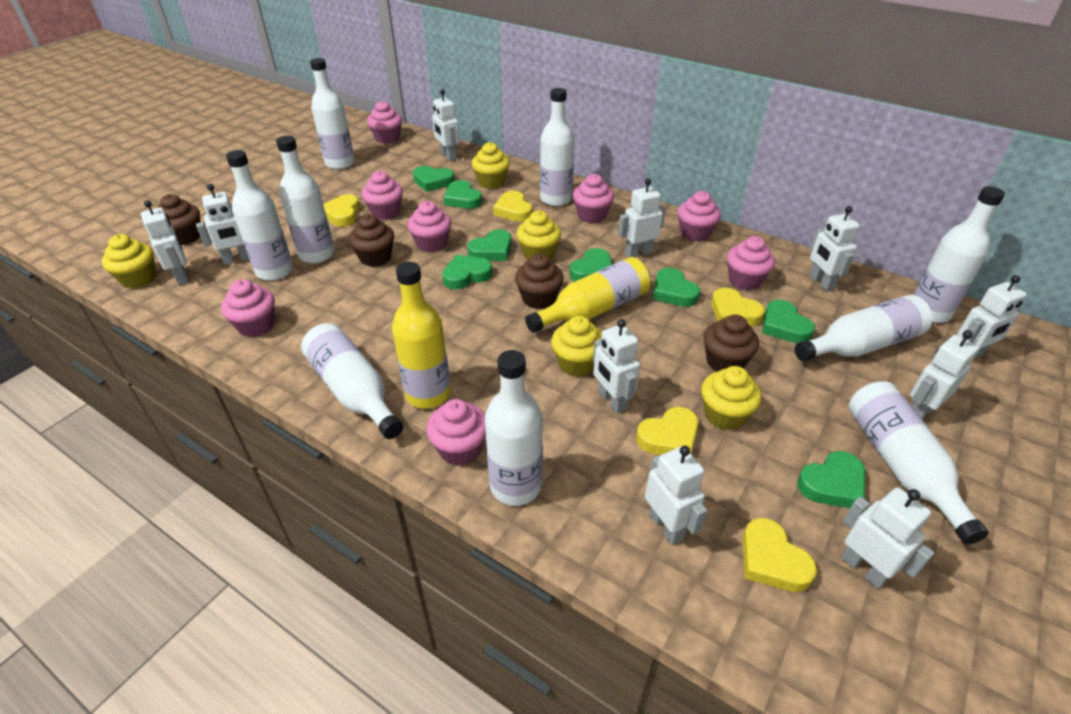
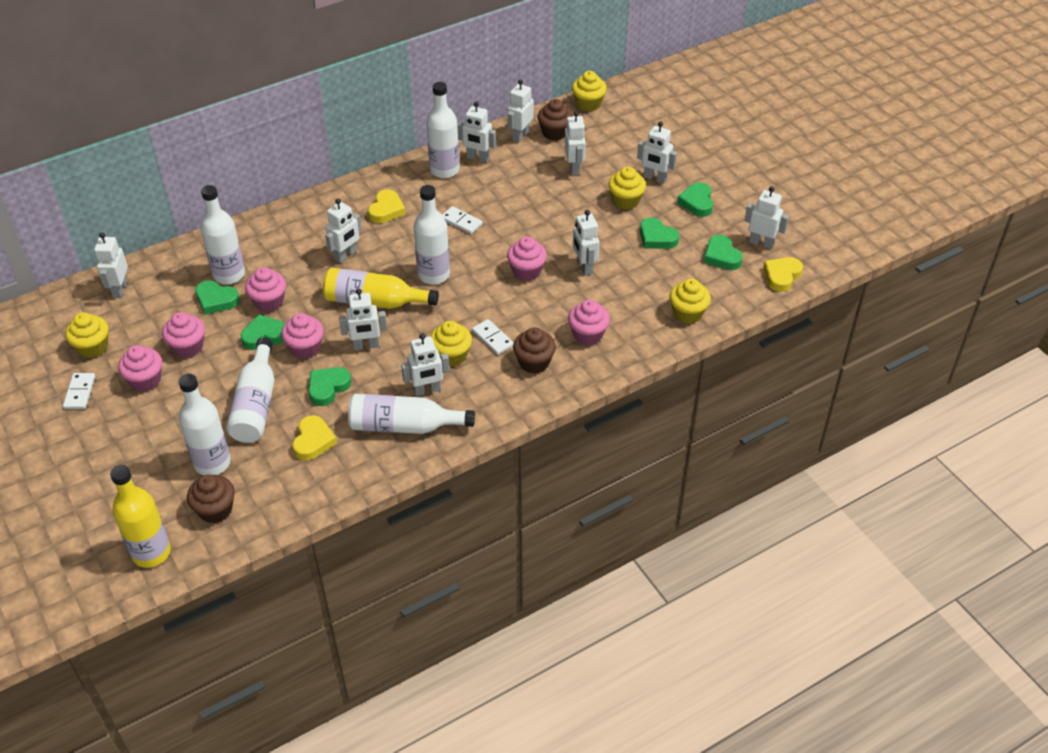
brown cupcake: [157,194,200,245] [349,214,394,267] [515,253,564,309] [704,314,759,372] = 4 -> [187,475,235,523] [513,327,556,374] [537,99,573,140] = 3
green heart: [413,166,455,192] [442,255,492,290] [443,180,482,209] [467,229,511,261] [570,248,612,282] [653,268,700,307] [762,300,815,343] [797,451,865,508] = 8 -> [196,280,239,315] [241,314,285,350] [308,367,351,406] [640,218,679,249] [677,182,713,217] [704,235,743,270] = 6
pink cupcake: [221,279,275,337] [362,171,403,220] [367,101,402,144] [407,201,451,252] [426,399,486,466] [573,174,614,223] [678,191,721,242] [727,236,775,290] = 8 -> [118,345,162,391] [162,312,205,358] [245,267,286,312] [281,313,324,359] [507,236,547,281] [568,299,610,345] = 6
white bottle: [226,150,293,281] [276,136,335,264] [301,323,403,439] [310,58,355,170] [485,350,543,506] [540,88,574,206] [794,295,932,361] [848,382,989,545] [914,186,1005,323] = 9 -> [179,374,231,475] [201,185,245,284] [226,338,275,443] [348,394,475,434] [414,185,450,284] [426,82,460,178] = 6
white domino: none = 0 -> [63,373,96,409] [442,206,483,234] [472,319,514,355] = 3
yellow heart: [323,194,360,227] [493,191,532,222] [636,407,699,455] [711,288,765,326] [742,518,817,592] = 5 -> [293,415,337,461] [368,189,406,223] [763,257,803,292] = 3

